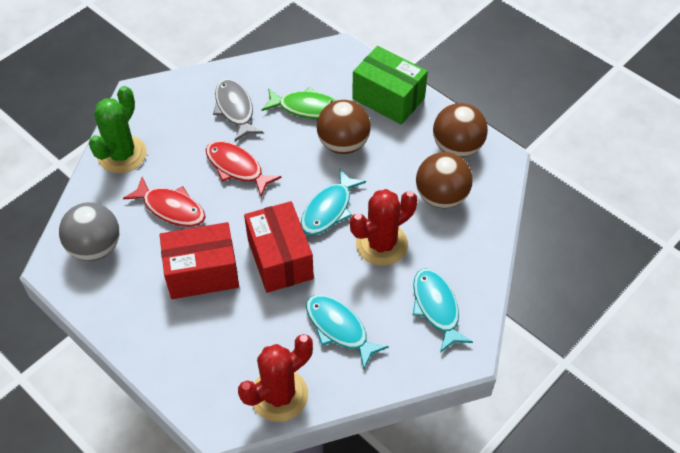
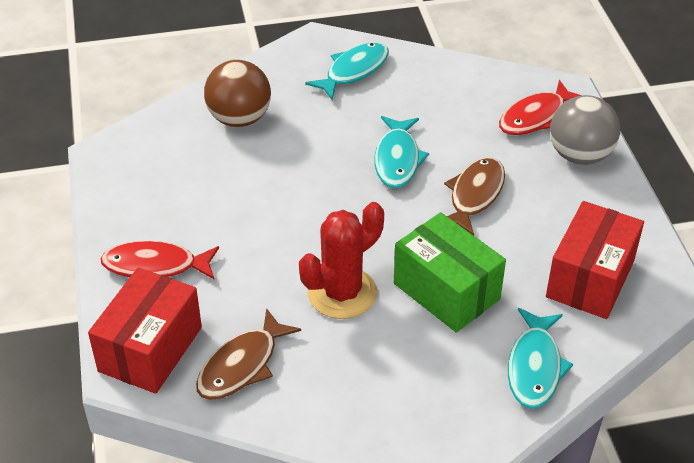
brown ball: [317,100,371,154] [416,152,473,208] [433,103,488,157] = 3 -> [204,60,271,127] = 1
brown fish: none = 0 -> [196,308,301,400] [444,157,505,236] = 2
green cactus: [89,86,147,173] = 1 -> none = 0
green fish: [261,87,337,119] = 1 -> none = 0
grey fish: [213,79,263,141] = 1 -> none = 0
red cactus: [238,334,313,422] [350,189,417,266] = 2 -> [299,202,384,319] = 1

